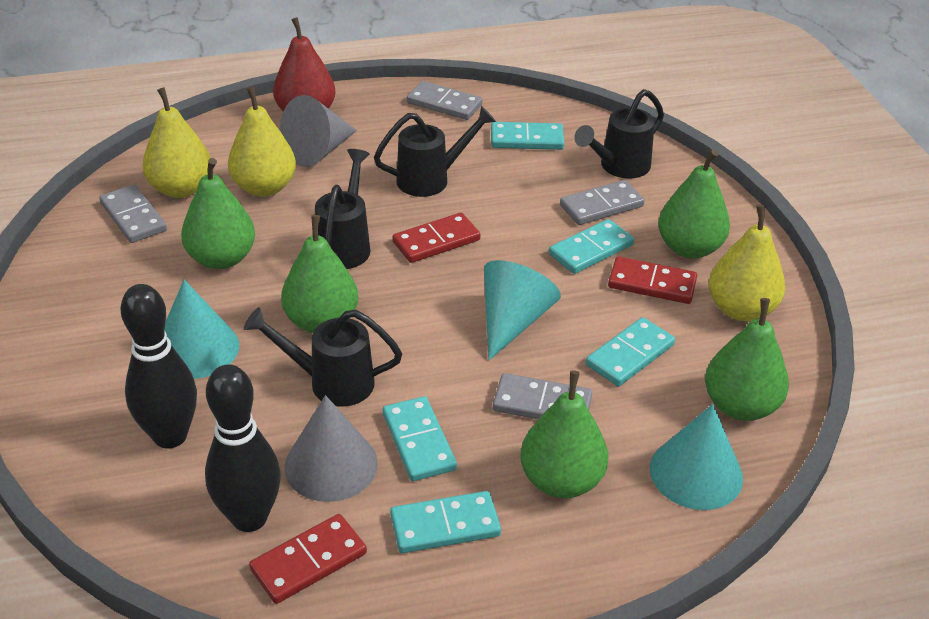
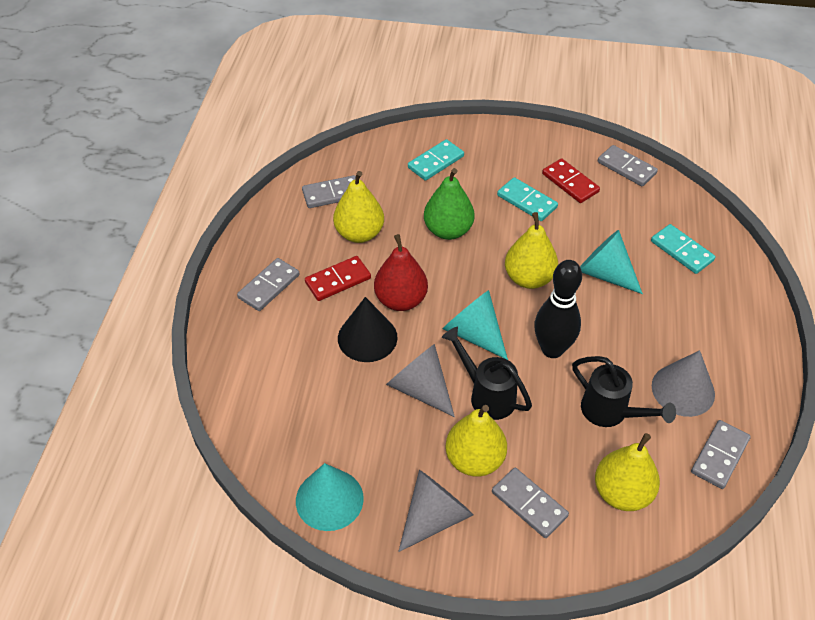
black bowling pin: [121,284,197,449] [205,364,281,532] = 2 -> [534,260,582,358] = 1
black cone: none = 0 -> [338,297,398,362] = 1
black watering can: [244,307,402,407] [315,149,371,269] [374,106,496,197] [574,89,664,179] = 4 -> [442,327,532,420] [572,356,676,427] = 2
green pear: [181,158,255,269] [281,215,358,333] [520,370,609,498] [658,150,730,259] [705,298,789,421] = 5 -> [424,168,475,240] = 1
grey cone: [280,95,357,167] [284,395,378,502] = 2 -> [386,344,455,417] [398,470,474,552] [652,350,715,417] = 3
grey domino: [99,185,167,243] [407,81,483,120] [493,373,592,419] [560,180,645,225] = 4 -> [237,258,299,311] [302,175,356,208] [492,468,569,538] [598,145,658,187] [691,420,751,489] = 5
red domino: [249,514,367,604] [392,213,481,263] [608,256,697,304] = 3 -> [305,256,371,301] [542,158,600,203] = 2
turquoise domino: [383,396,457,481] [390,491,501,553] [491,122,564,150] [549,219,634,274] [586,317,675,386] = 5 -> [408,139,464,181] [497,177,558,221] [651,224,716,274] = 3
yellow pear: [142,87,211,198] [228,86,296,197] [709,204,785,321] = 3 -> [333,171,384,243] [445,405,507,477] [505,212,558,289] [595,433,660,511] = 4

